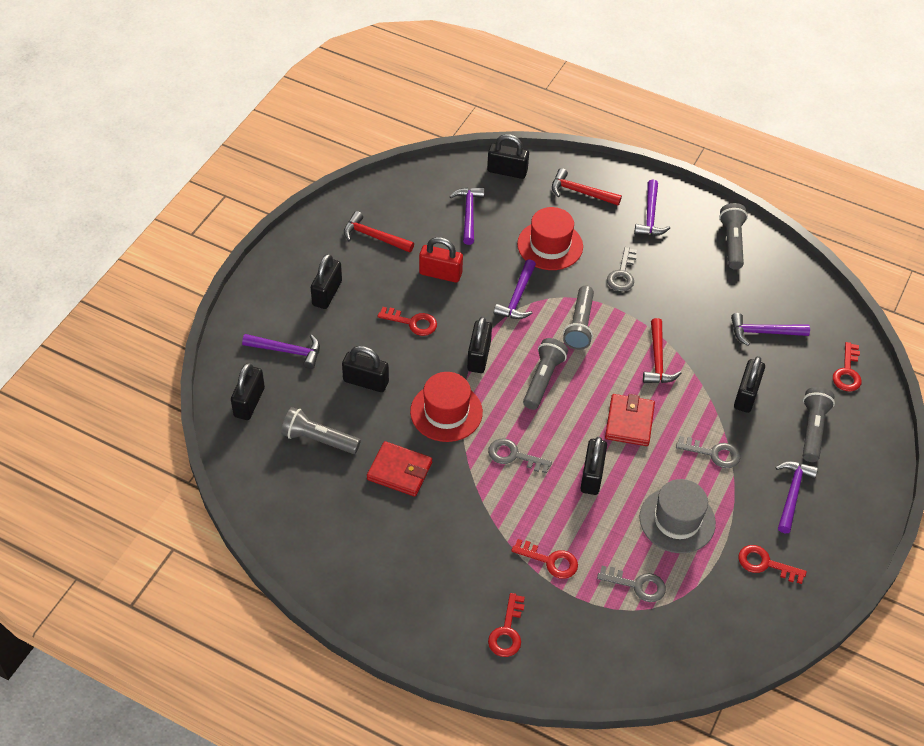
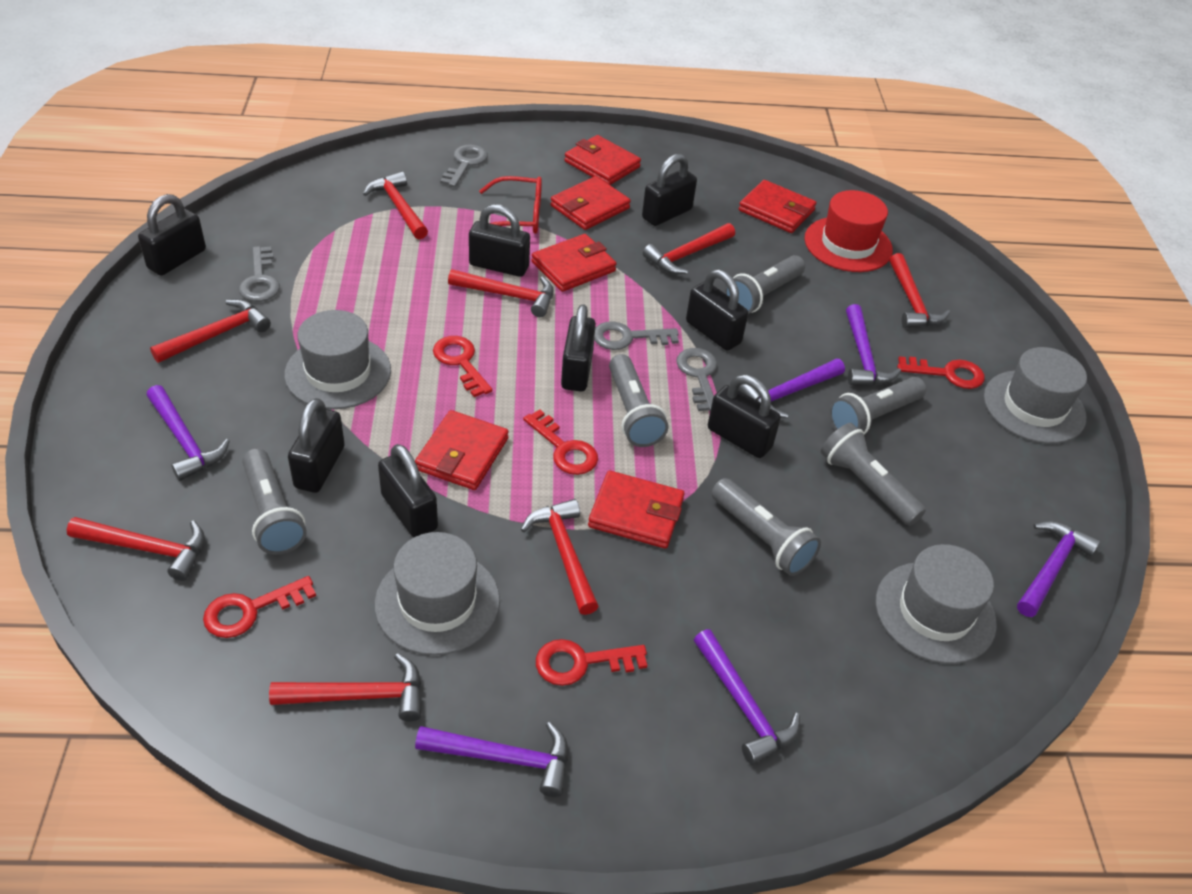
black padlock: [231,363,265,420] [311,254,342,309] [342,346,389,392] [467,317,492,373] [487,134,529,179] [580,437,607,495] [734,356,765,413] = 7 -> [138,194,206,276] [288,398,345,493] [378,444,438,538] [469,204,530,277] [561,304,596,392] [642,154,697,226] [686,269,748,351] [708,375,781,458] = 8
grey flashlight: [281,407,361,454] [523,338,568,410] [563,286,594,350] [719,203,748,270] [803,387,835,462] = 5 -> [242,448,307,555] [609,354,668,447] [712,478,821,576] [724,255,805,314] [821,423,926,526] [829,377,926,434] = 6
grey hat: [639,479,716,553] = 1 -> [284,310,391,409] [374,532,500,655] [876,544,997,664] [984,347,1087,444] = 4
red glasses: none = 0 -> [479,176,542,234] = 1
red hammer: [344,211,414,253] [552,168,622,206] [643,318,681,383] = 3 -> [66,517,205,581] [150,299,271,363] [269,653,421,721] [363,171,428,239] [448,269,554,317] [521,499,599,615] [643,223,735,274] [889,253,950,328] = 8
red hat: [410,372,483,442] [517,207,583,270] = 2 -> [804,190,893,272] = 1
red padlock: [419,237,463,283] = 1 -> none = 0
red wallet: [367,441,432,497] [605,394,655,446] = 2 -> [415,410,509,490] [531,234,617,292] [550,176,631,230] [564,135,641,185] [588,471,684,549] [739,180,816,233] = 6

